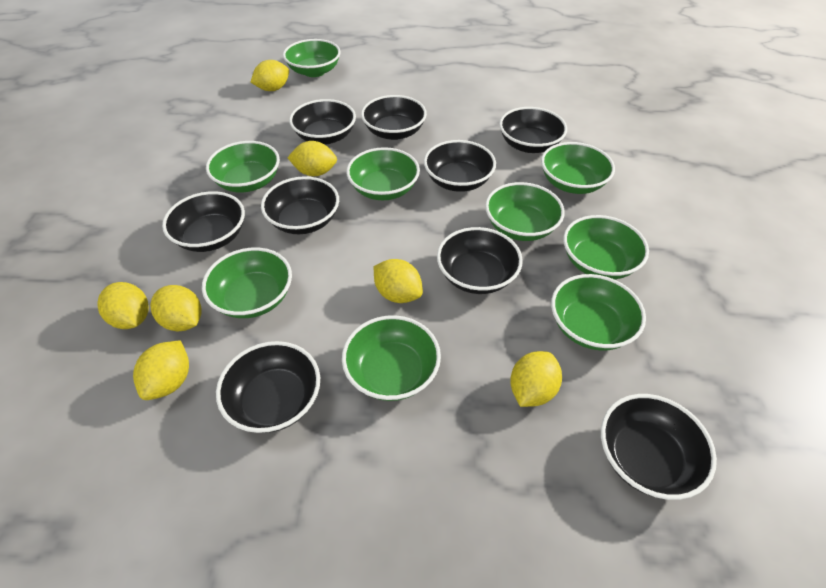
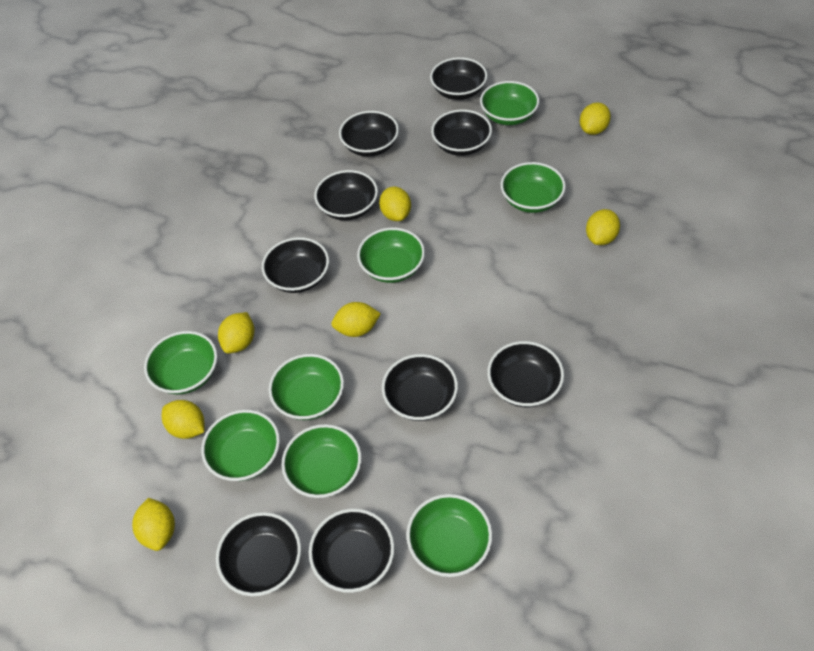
green bowl: [202,248,292,318] [206,141,280,192] [283,39,341,77] [342,315,441,401] [346,147,420,200] [485,182,565,241] [541,142,615,194] [551,274,646,351] [563,215,649,280] = 9 -> [144,331,217,395] [201,410,280,481] [269,354,344,420] [281,424,361,498] [357,228,425,283] [406,494,492,577] [480,81,539,125] [501,162,566,213] = 8

